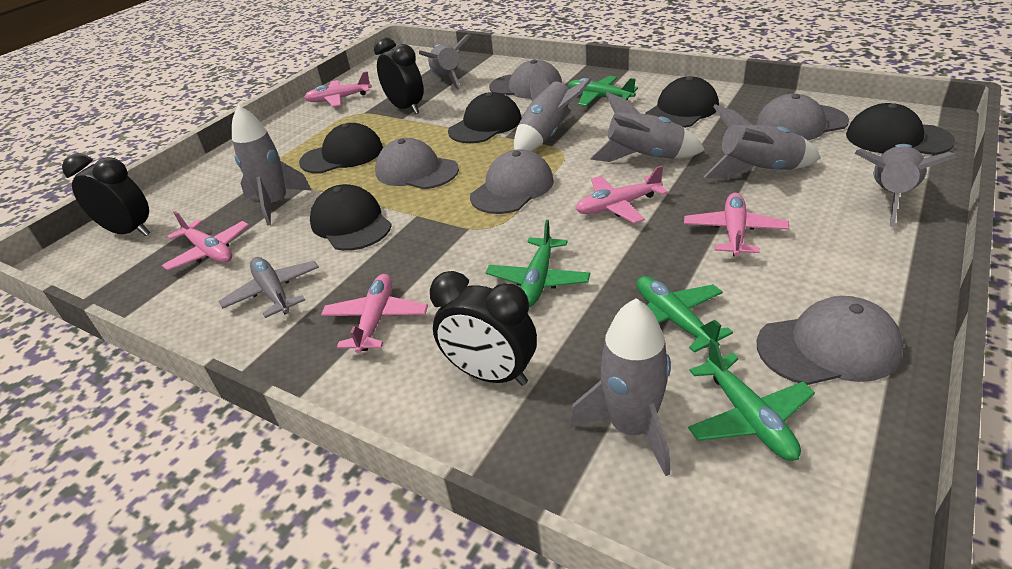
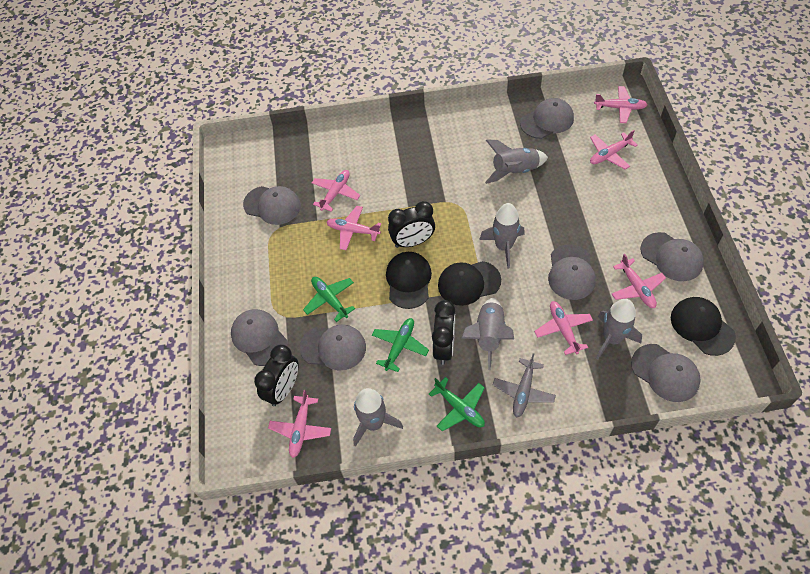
black cap: [299,123,383,173] [310,184,392,251] [448,92,521,143] [645,76,719,128] [846,103,955,155] = 5 -> [386,252,432,309] [438,261,501,306] [671,297,736,356] = 3
green plane: [486,220,590,307] [568,76,638,106] [637,276,733,353] [688,339,815,461] = 4 -> [303,277,355,322] [372,318,429,372] [429,377,485,431] = 3
grey cap: [375,138,459,189] [470,149,554,214] [489,60,562,99] [756,94,849,140] [757,296,903,385] = 5 -> [231,309,288,366] [243,186,301,225] [300,325,366,370] [520,98,574,139] [548,244,596,300] [631,344,701,402] [640,232,704,281] = 7
grey rocket: [232,105,311,226] [419,33,471,90] [514,64,592,152] [570,298,671,476] [590,92,705,162] [704,104,821,179] [854,144,957,227] = 7 -> [353,388,403,447] [462,298,514,370] [479,203,525,269] [485,139,548,184] [596,299,642,360] = 5
pink plane: [162,211,249,270] [304,71,371,107] [321,274,428,353] [576,165,668,223] [684,193,789,257] = 5 -> [268,390,331,458] [312,170,360,212] [327,206,381,250] [534,301,593,355] [590,130,638,170] [594,86,647,123] [612,254,666,308] = 7

